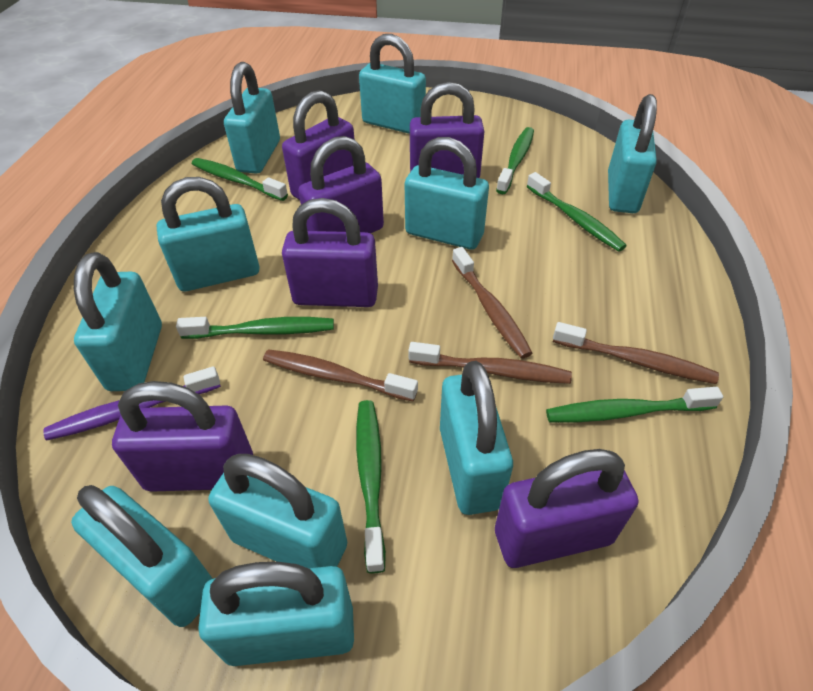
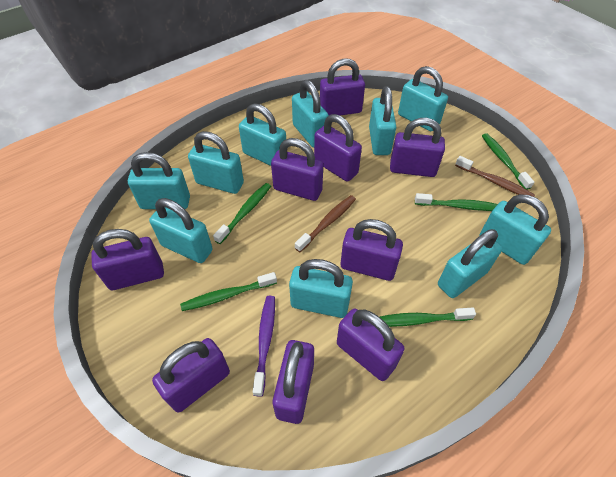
brown toothbrush: [263,349,418,402] [408,342,572,384] [452,247,532,359] [553,322,719,384] = 4 -> [295,195,356,252] [455,156,535,197] = 2
green toothbrush: [176,317,334,339] [192,158,288,201] [356,400,386,574] [496,127,534,194] [527,172,627,252] [546,387,723,422] = 6 -> [180,272,277,311] [213,183,271,244] [380,307,476,327] [415,193,498,211] [482,133,534,190] = 5
purple padlock: [112,381,253,492] [282,90,354,200] [282,198,378,307] [298,136,384,233] [410,82,484,178] [495,449,638,568] = 6 -> [91,229,164,290] [152,338,230,413] [271,138,323,201] [273,340,314,424] [314,114,362,182] [320,58,365,116] [337,308,404,381] [341,219,403,281] [390,118,445,177] = 9

